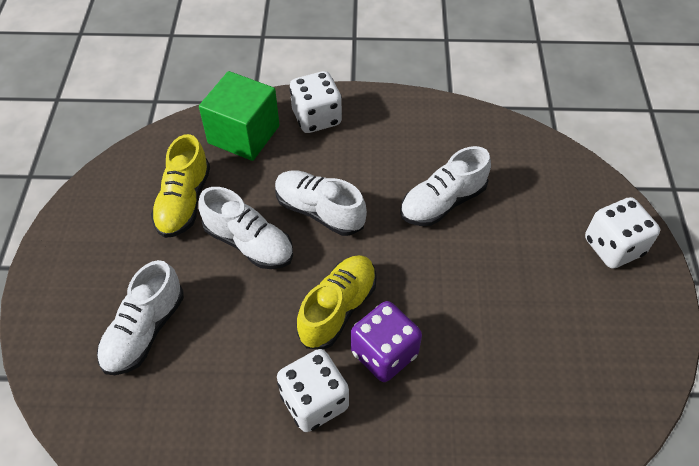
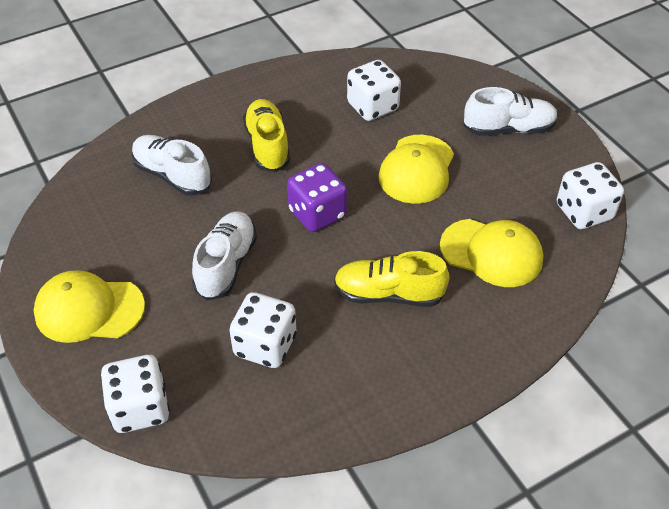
green cube: [199,71,280,161] = 1 -> none = 0
white dice: [277,349,349,432] [290,71,342,133] [585,197,660,269] = 3 -> [100,355,170,433] [229,292,297,368] [347,60,401,121] [557,162,624,229] = 4
white shoe: [97,260,184,375] [198,187,293,269] [275,170,367,236] [400,146,491,226] = 4 -> [131,135,212,196] [192,212,257,300] [463,87,558,136] = 3
yellow cap: none = 0 -> [34,270,145,343] [378,135,454,204] [440,219,543,287] = 3

